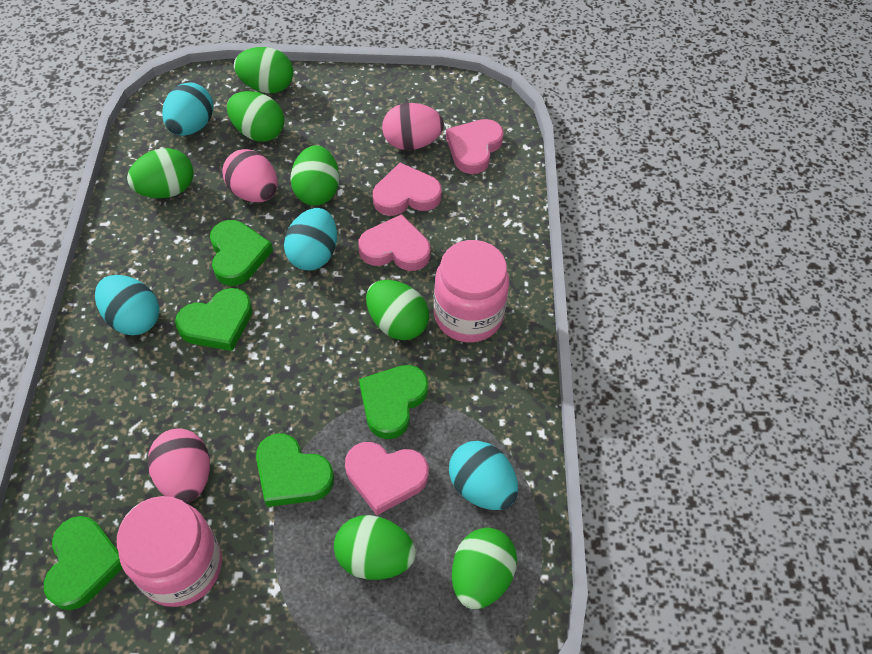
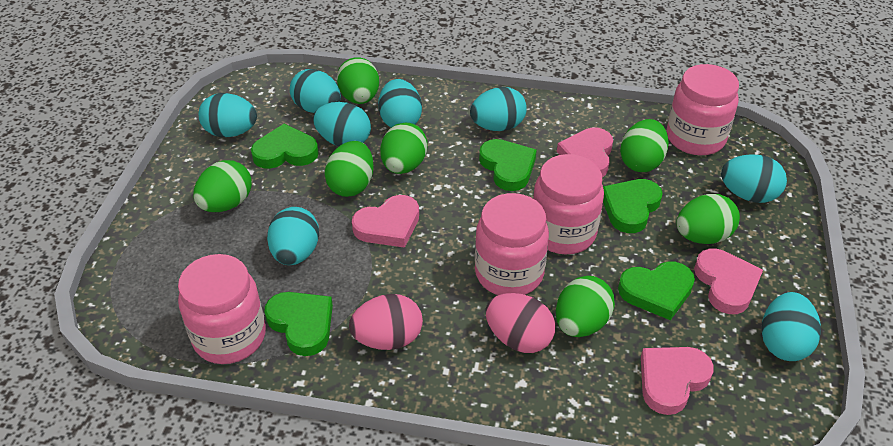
pink egg: [148,428,210,503] [223,149,278,202] [382,103,444,150] = 3 -> [349,294,423,350] [486,293,555,353] = 2
pink jar: [117,496,222,607] [434,240,509,342] = 2 -> [178,254,266,364] [475,193,549,295] [533,154,604,254] [667,64,739,155] = 4
turquoise egg: [95,275,160,335] [162,82,213,136] [284,208,337,271] [449,441,518,510] = 4 -> [199,93,257,137] [267,207,319,265] [290,69,341,113] [313,102,371,146] [378,79,422,128] [470,87,527,131] [721,154,787,203] [761,292,821,361] = 8

